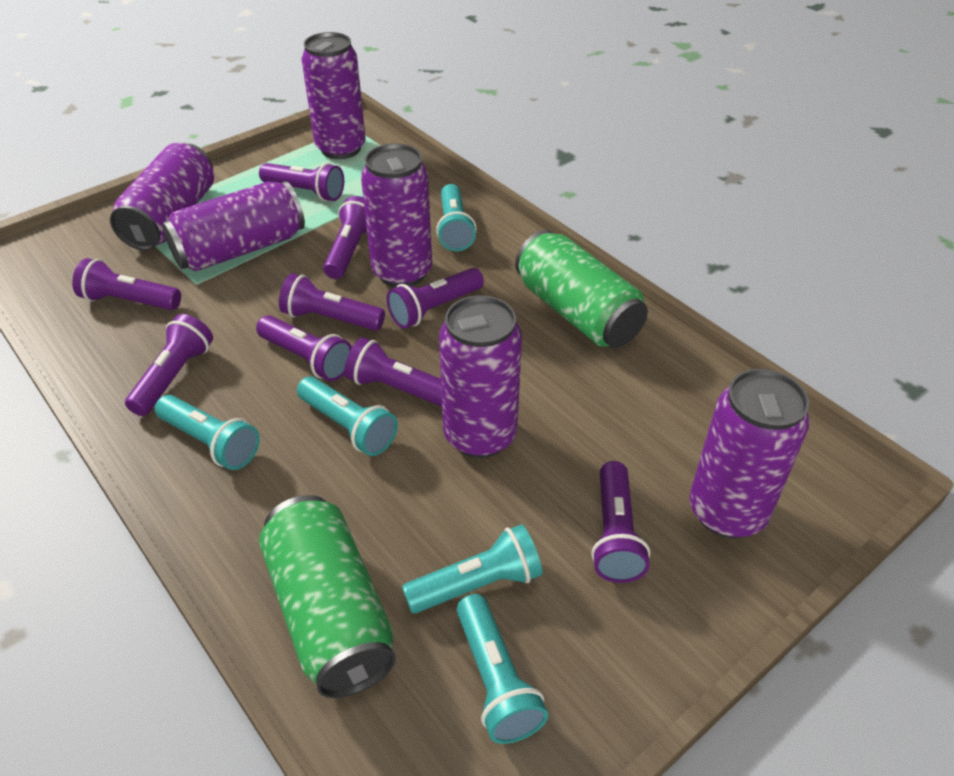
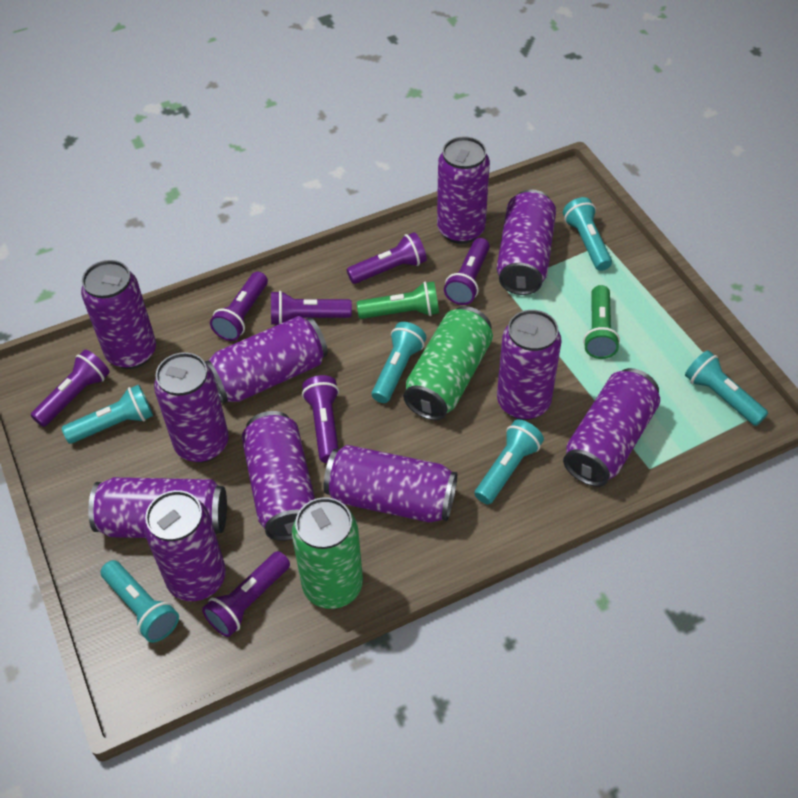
green flashlight: none = 0 -> [357,281,439,319] [583,285,620,359] = 2
purple can: [110,143,214,251] [162,181,305,271] [301,32,366,159] [361,143,432,287] [439,295,522,458] [690,369,810,539] = 6 -> [81,260,156,369] [88,477,227,538] [144,490,226,601] [154,352,229,463] [205,316,328,404] [242,411,315,541] [324,445,457,523] [437,136,490,244] [497,189,556,295] [497,310,561,420] [563,368,660,487] = 11
purple flashlight: [72,258,181,310] [125,314,213,416] [256,315,352,381] [259,163,344,201] [279,273,385,331] [323,196,367,279] [344,337,442,407] [387,268,484,328] [591,461,650,583] = 9 -> [31,349,110,427] [202,551,290,637] [210,272,268,341] [271,291,352,325] [302,375,339,463] [347,232,427,284] [444,238,490,305] = 7
turquoise flashlight: [155,395,260,470] [297,377,398,456] [402,524,542,613] [436,184,477,251] [457,594,548,744] = 5 -> [62,385,153,444] [101,560,179,643] [372,322,426,403] [475,420,544,504] [563,197,612,271] [685,350,768,426] = 6

